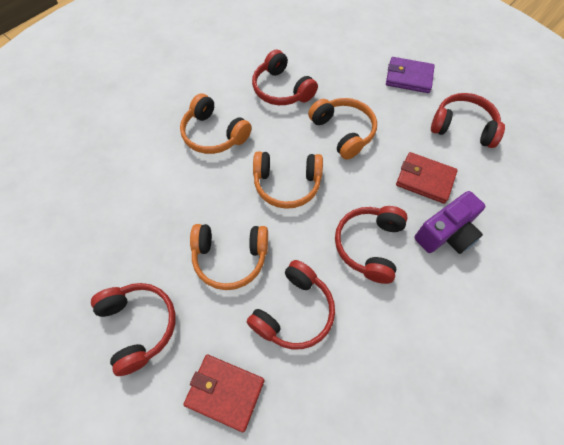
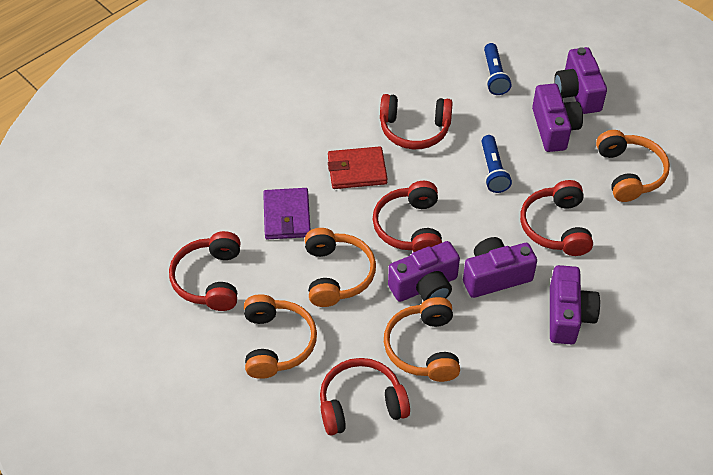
blue flashlight: none = 0 -> [482,135,512,193] [484,43,511,95] = 2
purple camera: [414,191,486,254] = 1 -> [388,241,460,302] [463,237,537,298] [532,84,583,152] [550,265,600,344] [554,47,607,114] = 5
red wallet: [183,355,264,432] [396,152,458,204] = 2 -> [328,146,388,189] = 1

